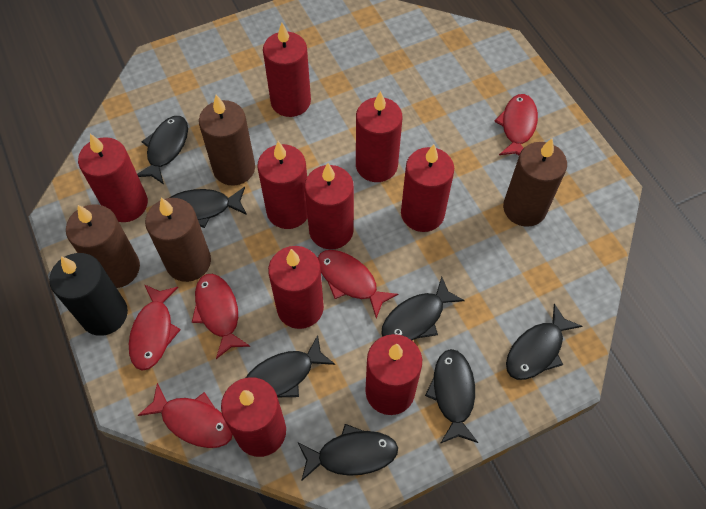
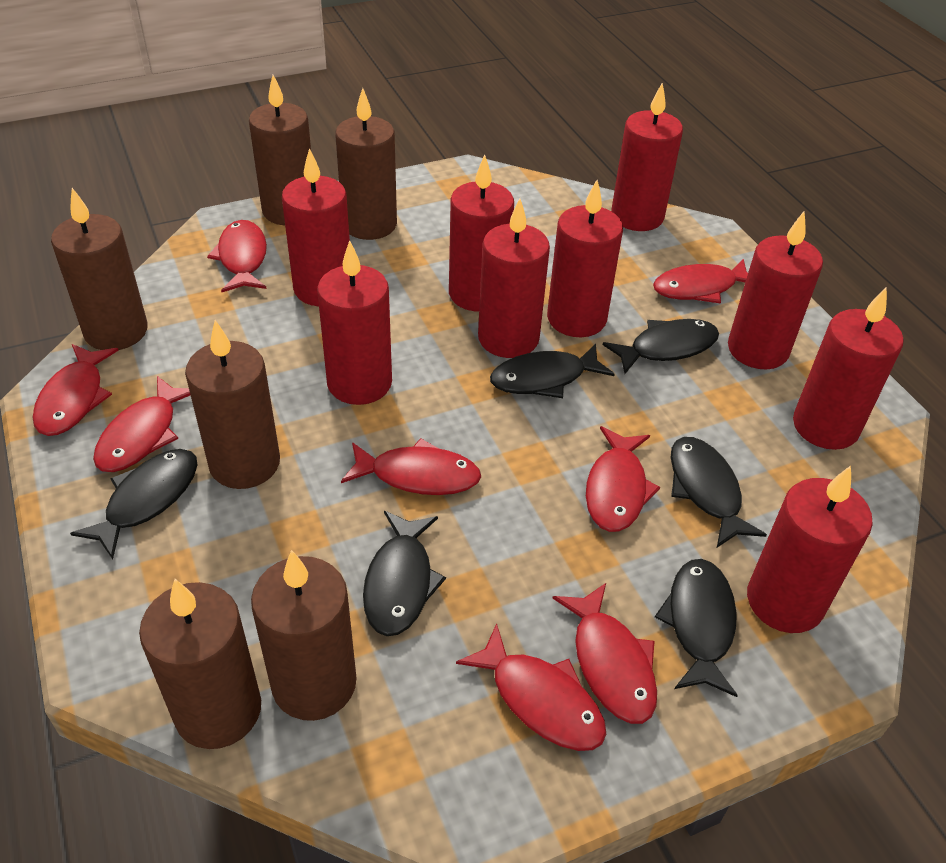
black candle: [49,253,128,336] = 1 -> none = 0
black fish: [137,116,188,184] [169,187,247,228] [246,335,335,397] [298,424,398,481] [381,277,465,340] [425,349,478,444] [506,303,582,380] = 7 -> [70,449,197,560] [363,511,446,636] [490,343,615,398] [603,319,719,374] [655,559,738,697] [671,437,767,547] = 6
brown candle: [66,205,140,288] [145,198,211,282] [199,95,255,186] [503,139,567,227] = 4 -> [51,188,148,350] [139,579,261,749] [185,320,280,489] [249,75,311,225] [251,550,357,721] [335,88,397,240] = 6
red fish: [129,284,181,371] [137,383,233,448] [192,274,250,359] [318,250,398,318] [494,94,538,155] = 5 -> [33,344,119,436] [93,376,190,472] [207,220,267,292] [341,438,481,495] [456,624,606,751] [552,583,657,724] [586,426,660,532] [653,259,748,304] = 8

